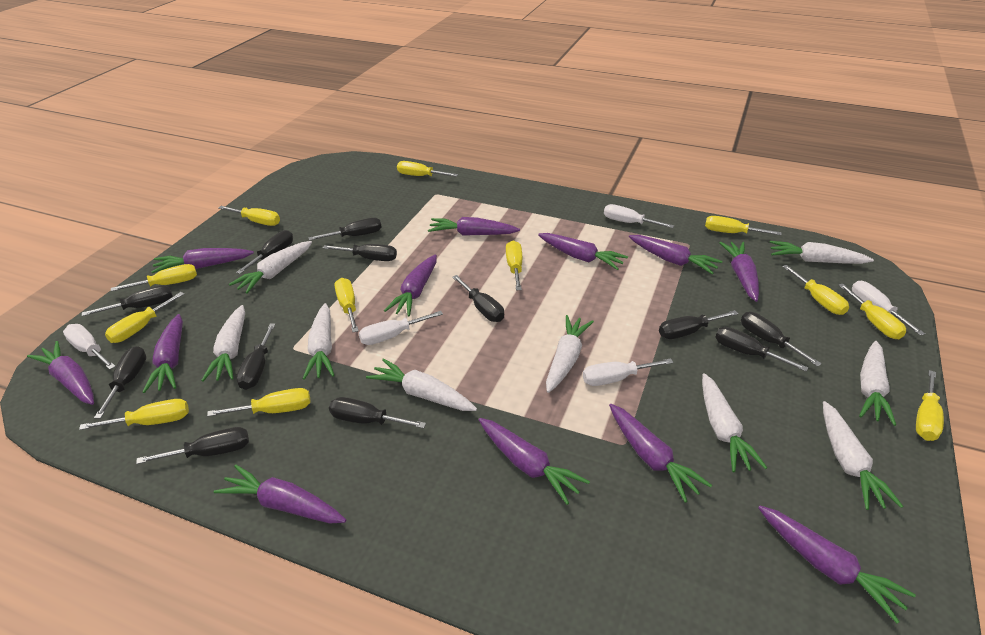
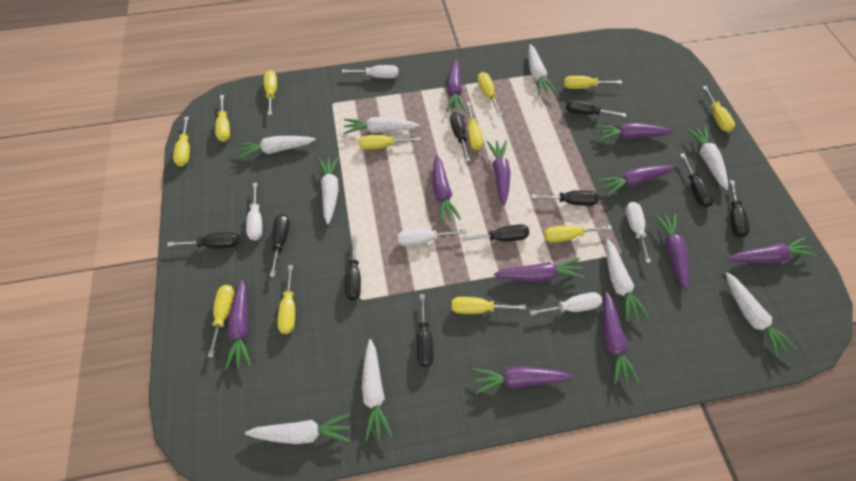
black screwdriver: [82,285,173,316] [94,346,146,419] [136,427,249,464] [236,230,293,274] [236,323,276,390] [308,218,382,241] [323,244,397,261] [329,397,426,429] [452,275,504,322] [659,310,738,339] [715,327,808,371] [741,312,822,367] = 12 -> [167,232,239,249] [270,214,290,277] [345,235,361,300] [417,294,433,367] [450,112,470,162] [460,224,529,241] [531,190,599,206] [566,99,626,117] [680,154,714,208] [730,180,750,237] = 10
purple carrot: [27,341,94,405] [143,314,183,393] [151,248,254,273] [214,465,346,524] [384,255,437,316] [428,217,520,236] [479,418,590,505] [538,233,628,270] [609,404,712,503] [629,235,722,274] [719,242,759,302] [758,506,916,623] = 12 -> [225,280,251,370] [433,155,461,223] [446,59,466,112] [472,366,573,394] [487,140,510,206] [494,257,585,282] [595,123,674,141] [598,165,675,196] [603,292,640,385] [654,213,689,291] [728,237,817,263] = 11

